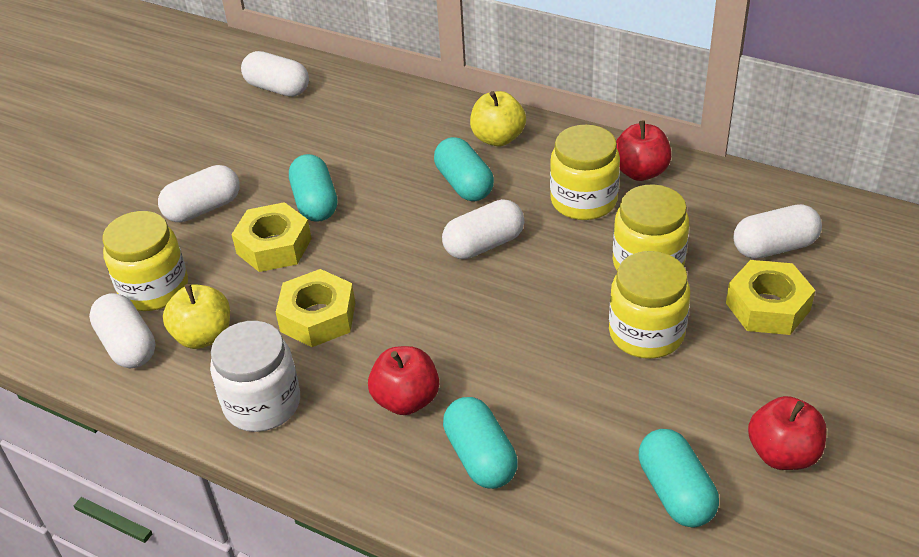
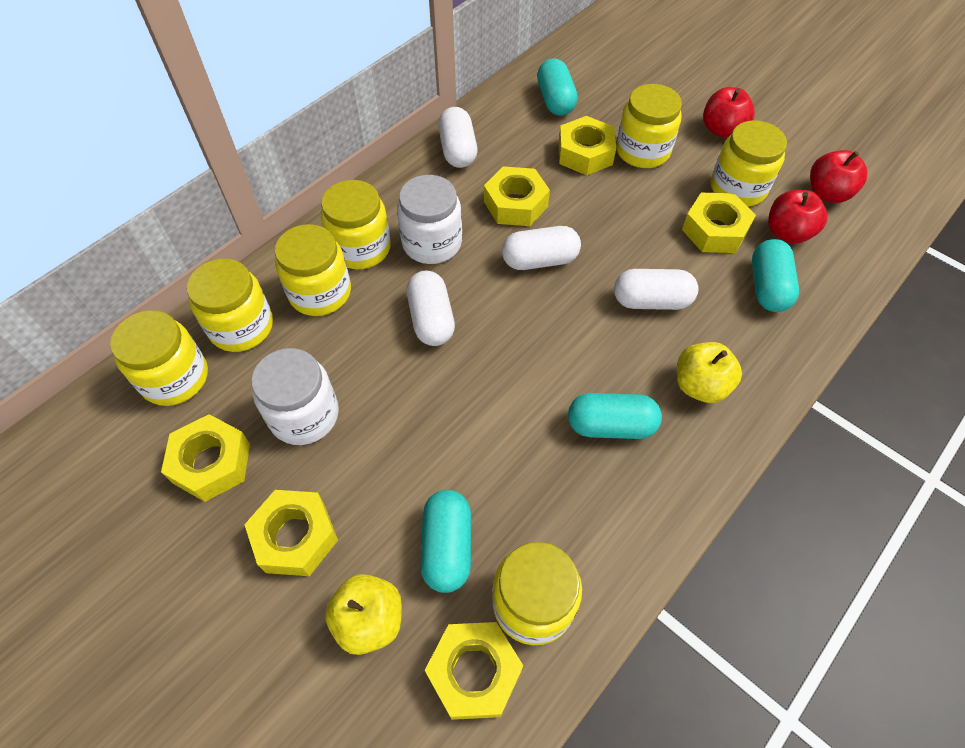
white capsule: [89,293,155,368] [158,165,240,222] [241,51,309,97] [442,199,524,259] [734,204,822,259] = 5 -> [407,270,455,346] [438,107,477,168] [502,226,581,270] [614,269,698,310] = 4
white jar: [210,321,300,432] = 1 -> [251,348,339,445] [397,175,462,264] = 2
yellow jar: [102,211,188,311] [550,125,620,220] [609,251,690,359] [613,184,689,270] = 4 -> [110,310,208,406] [187,259,273,352] [275,224,351,316] [321,180,391,269] [492,542,582,645] [616,84,682,168] [711,120,787,207] = 7
yellow nut: [231,202,312,272] [276,269,355,347] [726,260,815,335] = 3 -> [161,414,250,502] [244,490,338,576] [425,622,523,720] [484,166,550,226] [558,116,616,175] [682,193,756,253] = 6

